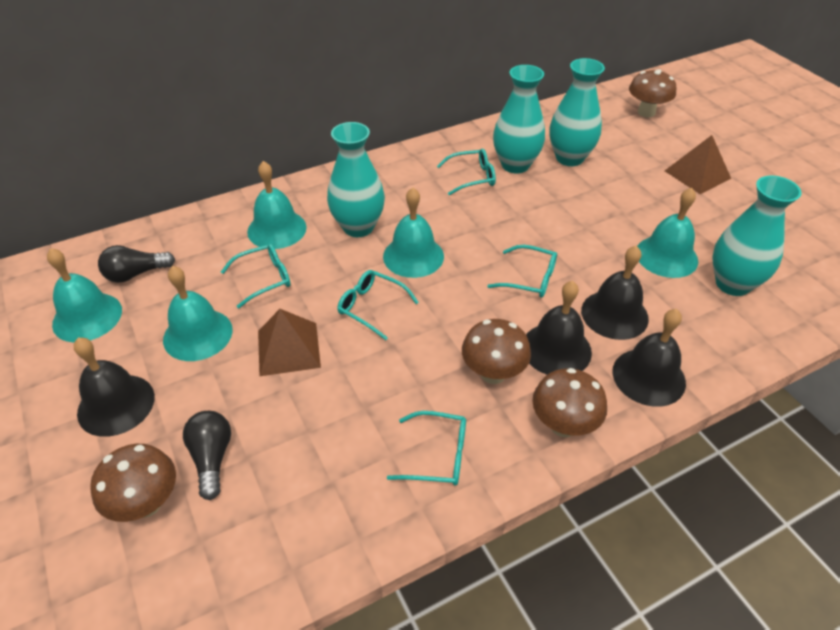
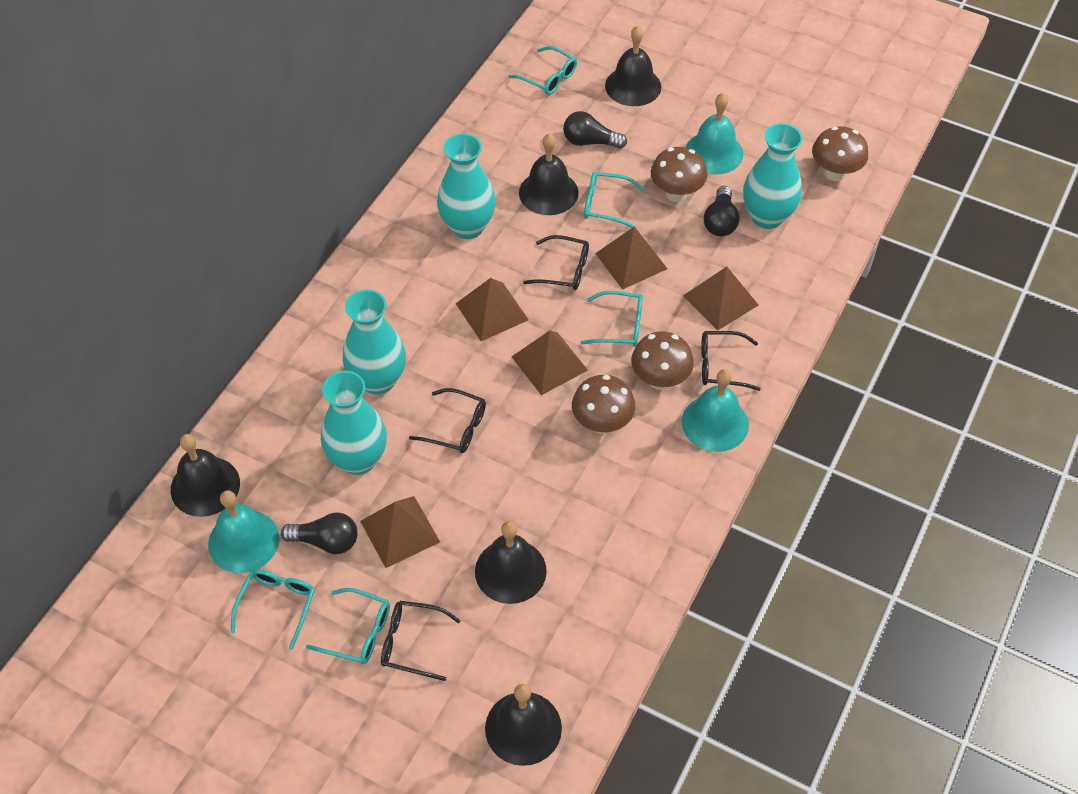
black bell: [74,338,155,437] [526,281,592,375] [581,246,649,340] [612,309,686,407] = 4 -> [171,434,240,517] [475,521,547,604] [485,684,562,766] [519,134,579,215] [605,26,661,106] = 5
black glasses: none = 0 -> [381,601,461,681] [409,388,486,453] [523,235,589,290] [701,331,761,391] = 4
black light bulb: [98,245,175,283] [183,411,231,500] = 2 -> [281,513,358,554] [563,111,627,149] [704,186,740,236] = 3
brown pyramid: [258,309,321,376] [665,135,731,194] = 2 -> [360,496,440,568] [456,278,529,341] [512,330,588,395] [595,226,668,290] [683,266,758,331] = 5
turquoise bell: [47,248,122,343] [163,266,233,361] [247,161,307,249] [383,188,444,278] [637,188,698,278] = 5 -> [208,490,279,573] [682,369,749,452] [686,93,743,175] = 3

